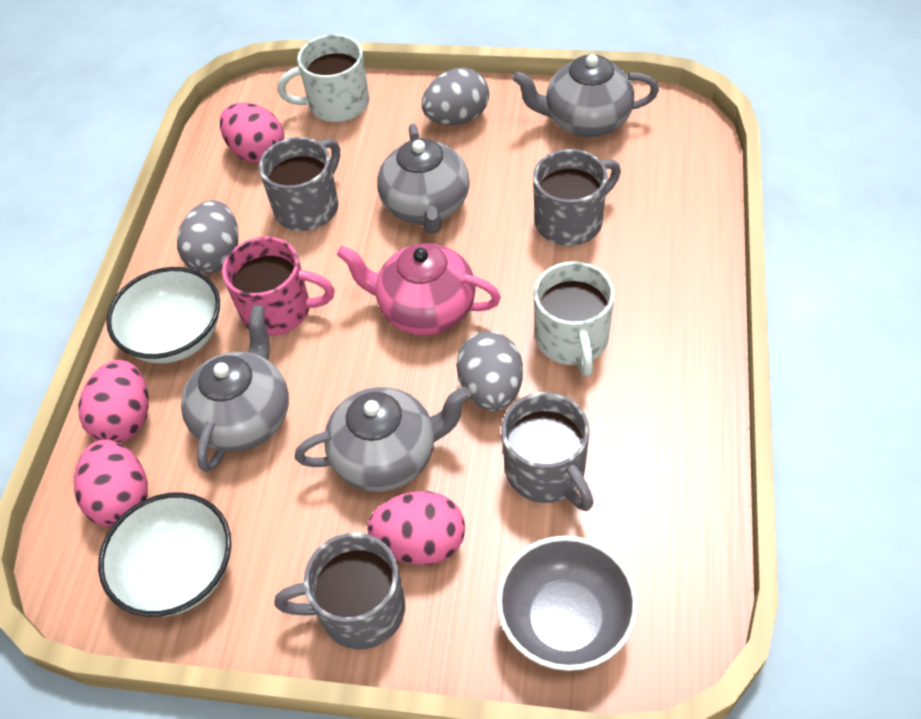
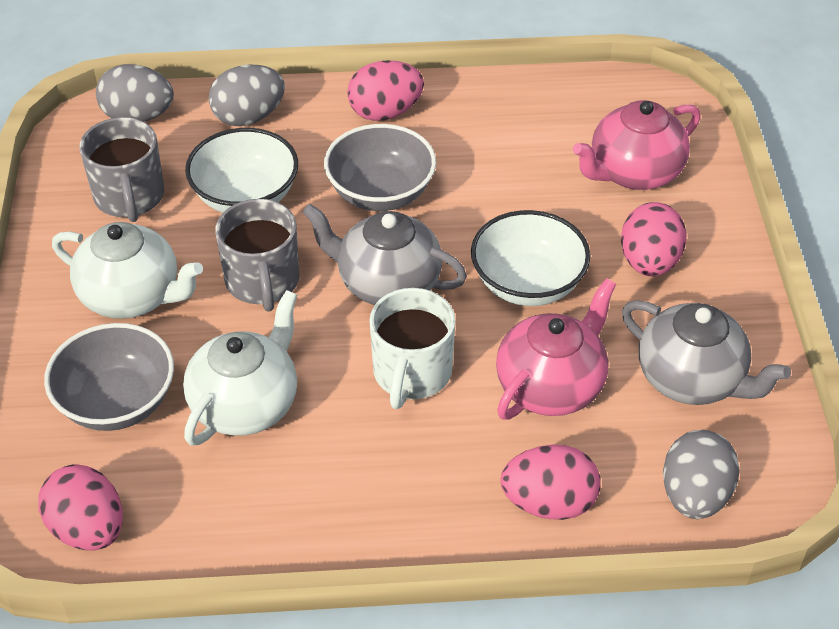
grey bowl: [496,536,638,671] = 1 -> [44,323,174,431] [324,124,436,211] = 2
grey mug: [259,137,340,231] [274,532,405,649] [501,392,593,511] [533,149,621,246] = 4 -> [80,117,164,222] [215,199,300,311] = 2
grey teapot: [181,305,289,472] [295,386,471,492] [377,123,470,234] [512,54,659,138] = 4 -> [302,204,467,305] [622,300,791,405] = 2
pink mug: [222,236,335,336] = 1 -> none = 0
pink teapot: [337,243,501,335] = 1 -> [496,278,616,420] [573,100,701,190] = 2
white mug: [277,34,369,122] [533,261,615,377] = 2 -> [369,288,456,409] = 1
white teapot: none = 0 -> [52,222,203,319] [183,290,297,446] = 2

